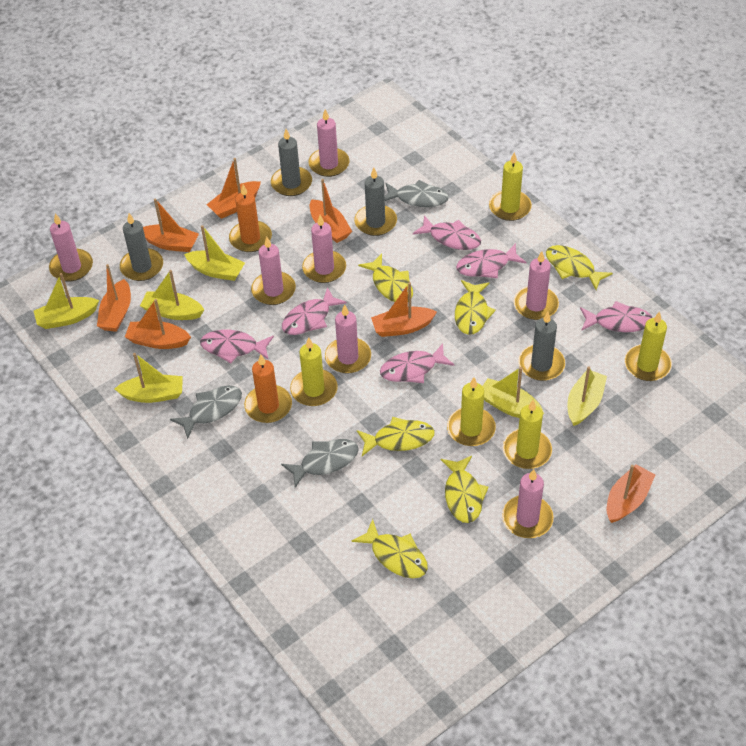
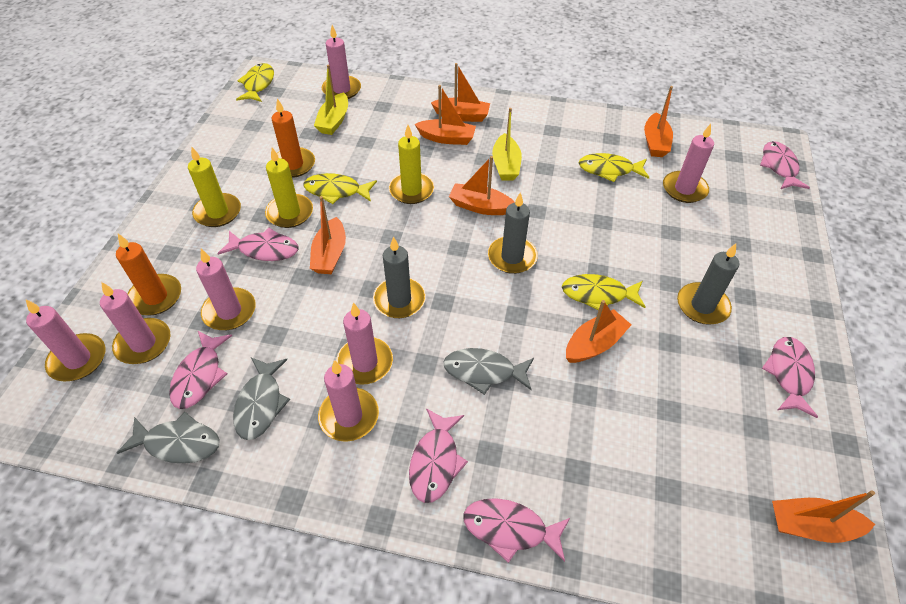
grey candle: [120,213,163,281] [271,129,312,196] [354,168,397,236] [518,312,566,381] = 4 -> [373,236,426,318] [488,192,538,274] [677,243,739,325] = 3
yellow boat: [34,273,99,329] [115,353,183,403] [140,270,204,320] [184,225,245,281] [482,367,544,418] [568,366,607,426] = 6 -> [314,64,348,135] [492,108,522,180] = 2
yellow candle: [290,337,338,406] [447,377,496,446] [489,152,532,221] [503,400,552,469] [624,311,672,381] = 5 -> [188,147,241,227] [265,148,313,228] [389,125,434,204] = 3
yellow fish: [351,519,428,578] [357,417,435,456] [358,254,413,302] [441,456,488,523] [455,280,496,335] [546,245,613,290] = 6 -> [236,63,274,102] [304,173,377,204] [562,274,646,311] [578,153,650,182] = 4

